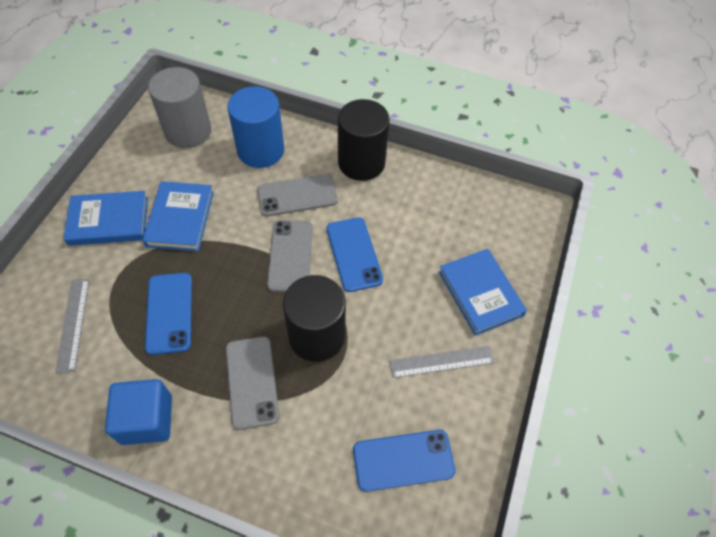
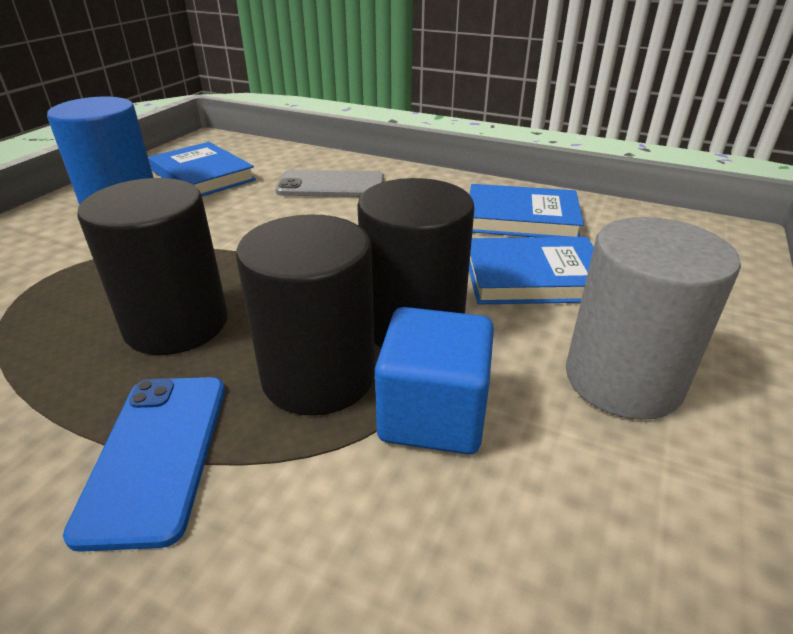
black cylinder: [283,275,346,362] [338,99,390,181] = 2 -> [77,178,228,355] [236,214,375,416] [357,178,474,348] = 3
blue phone: [145,273,192,355] [327,217,383,292] [353,430,455,492] = 3 -> [63,377,225,552] = 1
grey phone: [226,336,279,430] [257,174,338,217] [267,220,313,292] = 3 -> [275,170,384,197] = 1
grey ruler: [55,279,89,373] [389,346,494,378] = 2 -> none = 0

